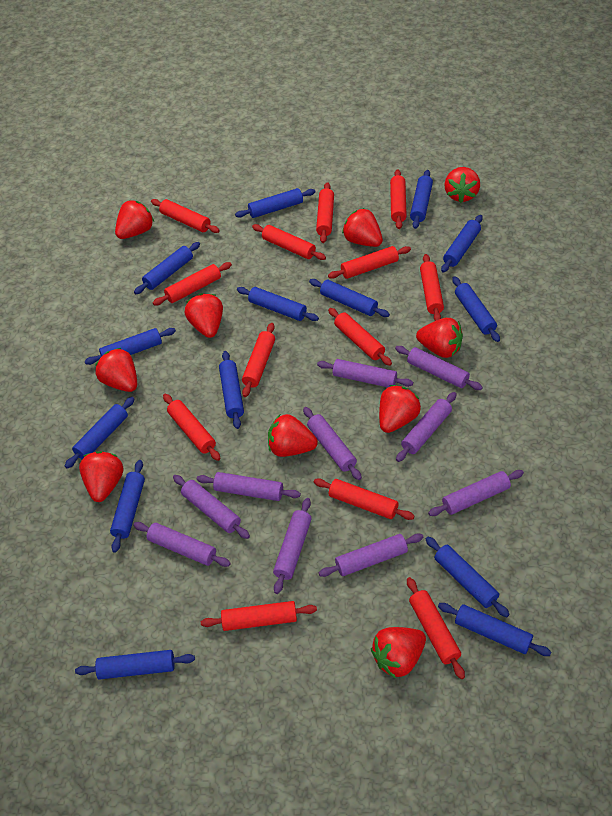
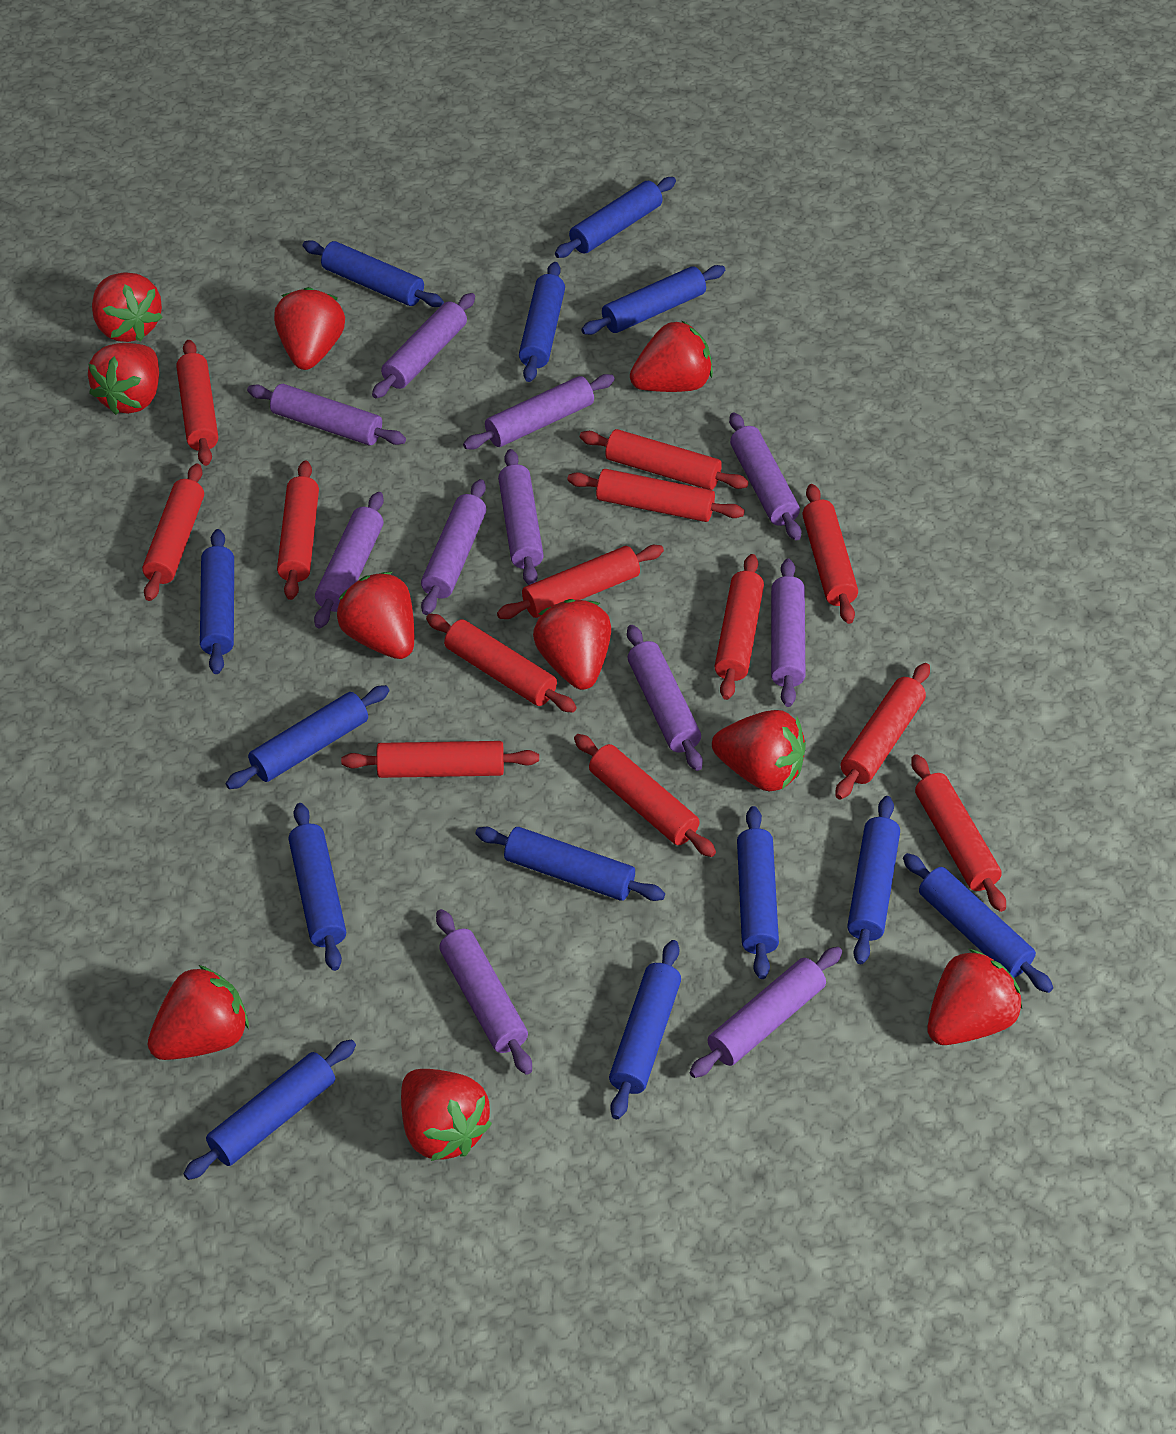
blue rolling pin: [65,397,135,469] [75,650,195,680] [85,328,176,365] [110,460,145,553] [134,242,200,294] [219,351,244,429] [235,188,315,218] [237,287,319,321] [309,279,390,317] [410,170,433,229] [426,537,510,617] [438,603,551,656] [441,215,483,272] [452,276,500,342] = 14 -> [183,1040,356,1180] [200,529,234,674] [225,685,389,789] [289,803,346,971] [303,240,444,307] [475,827,665,901] [519,262,565,382] [555,177,676,258] [581,265,725,335] [609,940,681,1119] [737,806,779,979] [847,796,900,964] [903,853,1053,993] = 13
purple rolling pin: [133,522,231,567] [173,475,250,539] [197,472,301,501] [273,498,312,594] [303,407,362,480] [317,359,413,387] [319,533,424,577] [395,346,483,390] [396,392,457,462] [428,470,524,516] = 10 -> [247,384,406,446] [314,492,384,629] [372,293,475,398] [421,479,486,615] [436,909,532,1075] [463,374,615,449] [498,449,544,585] [627,625,703,771] [690,947,842,1078] [729,413,801,541] [771,559,805,707] = 11

